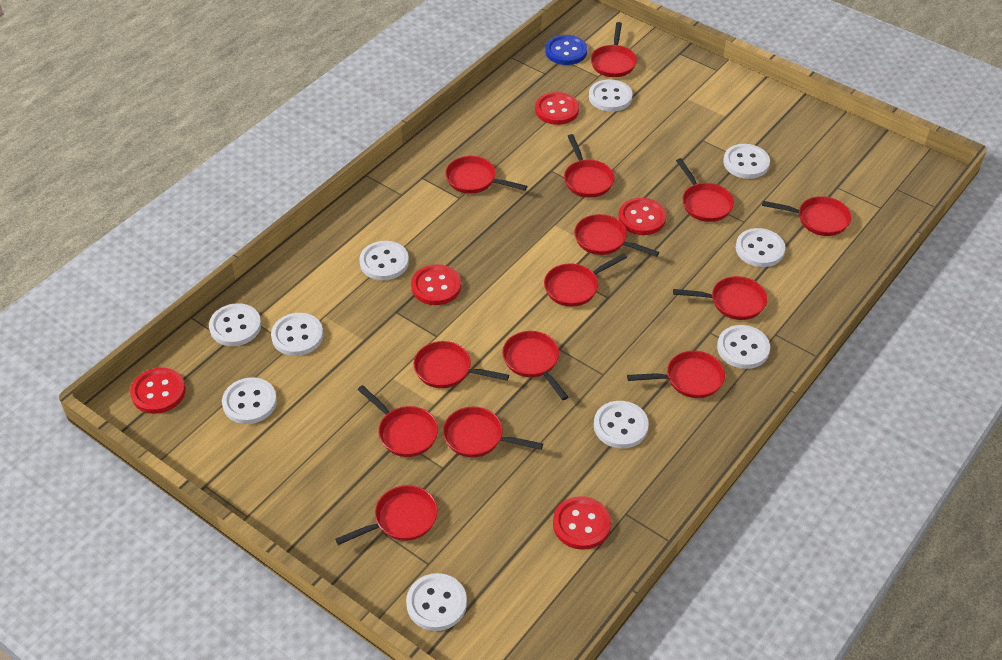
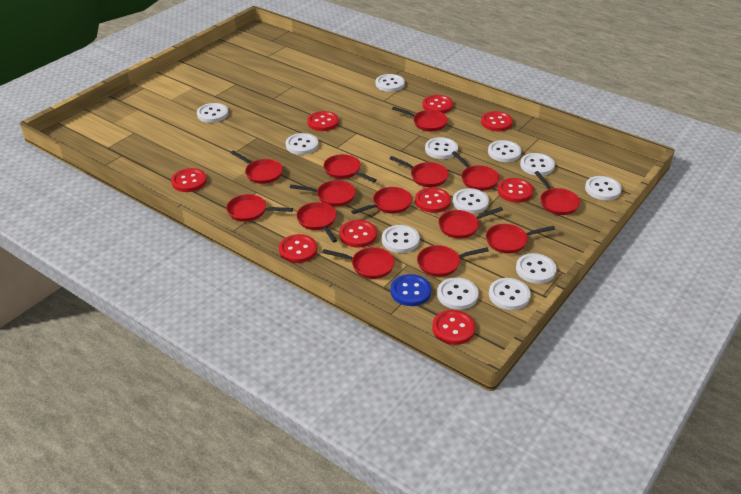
red button: [130,368,186,414] [411,264,461,305] [535,92,579,125] [553,496,611,550] [618,198,666,235] = 5 -> [171,168,207,192] [279,234,317,263] [307,111,339,131] [339,220,377,248] [415,187,451,213] [423,95,453,113] [432,310,475,345] [481,111,513,131] [497,178,534,203] = 9
white button: [209,303,261,346] [222,378,277,424] [271,313,323,356] [359,241,409,280] [406,573,467,631] [589,79,633,112] [594,401,649,448] [717,325,770,369] [723,144,770,179] [736,228,785,267] = 10 -> [197,103,228,123] [286,133,318,155] [376,74,405,92] [382,225,420,253] [425,137,458,159] [437,277,478,310] [453,188,489,214] [488,140,522,162] [489,278,531,310] [516,253,557,284] [520,153,555,176] [585,176,622,200] = 12

